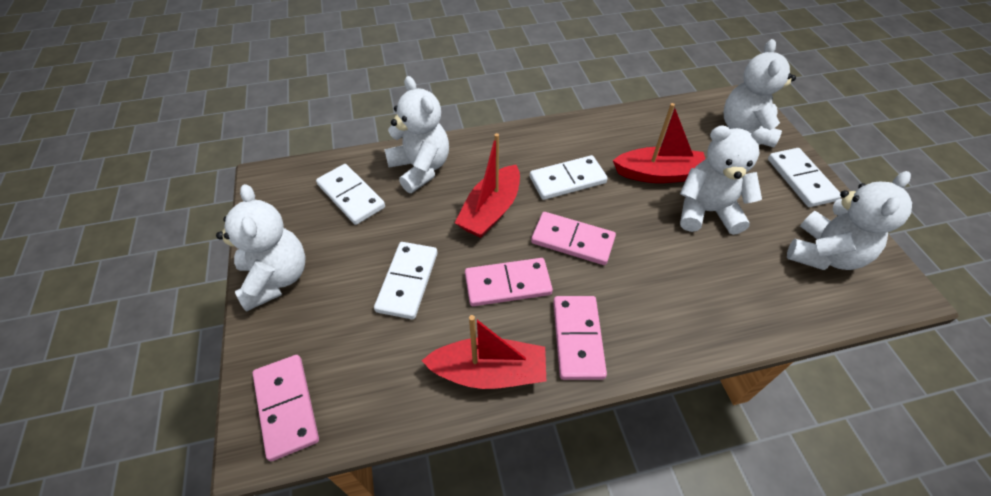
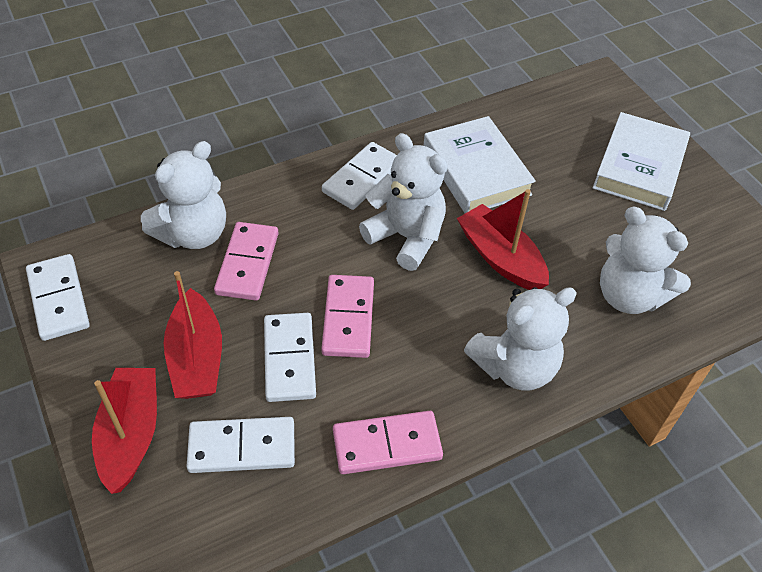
pink domino: [253,355,319,461] [465,258,553,306] [531,212,616,265] [553,296,607,380] = 4 -> [214,222,279,301] [321,275,374,358] [333,411,443,474] = 3
white book: none = 0 -> [423,116,536,213] [593,112,690,211] = 2
white teddy bear: [216,184,306,312] [384,76,449,193] [680,126,771,235] [724,39,796,147] [787,171,912,270] = 5 -> [141,141,226,249] [359,133,448,271] [464,287,577,390] [600,207,691,314] = 4

